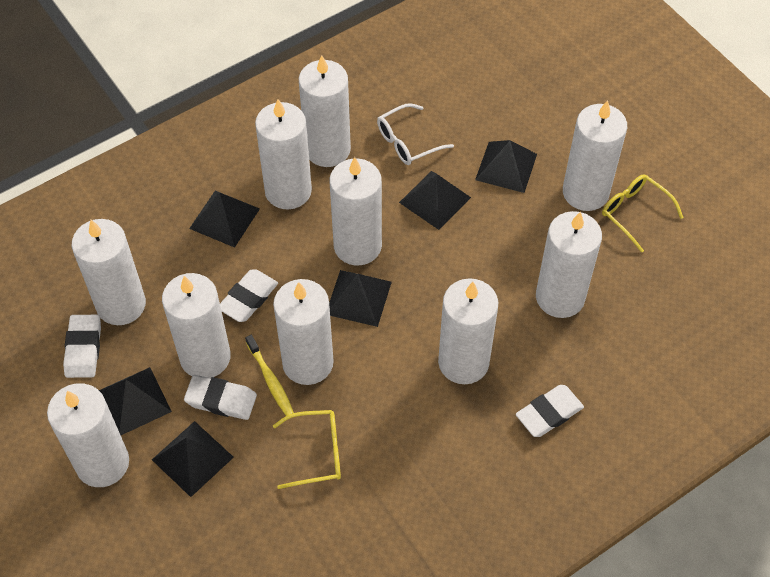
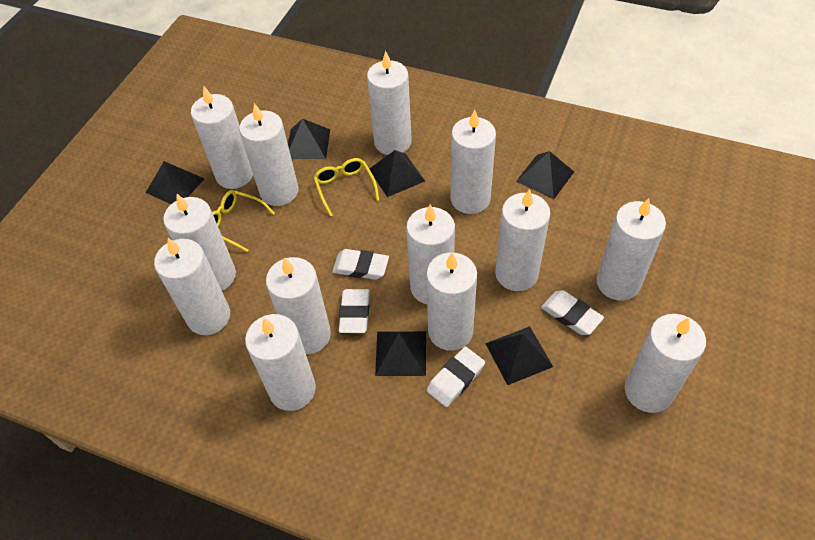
white candle: [47,383,129,487] [72,219,146,325] [162,273,231,378] [255,99,312,209] [273,279,334,385] [299,55,351,167] [329,157,382,266] [438,278,498,384] [536,211,602,318] [563,100,627,211] = 10 -> [154,238,230,335] [163,194,236,291] [191,86,253,189] [239,103,299,206] [245,314,316,411] [266,257,331,354] [367,51,412,155] [406,205,455,304] [426,252,477,351] [451,110,496,214] [495,189,551,291] [596,198,666,301] [625,314,706,413] = 13
white glasses: [377,103,454,165] = 1 -> none = 0
yellow toothbrush: [245,335,294,416] = 1 -> none = 0

